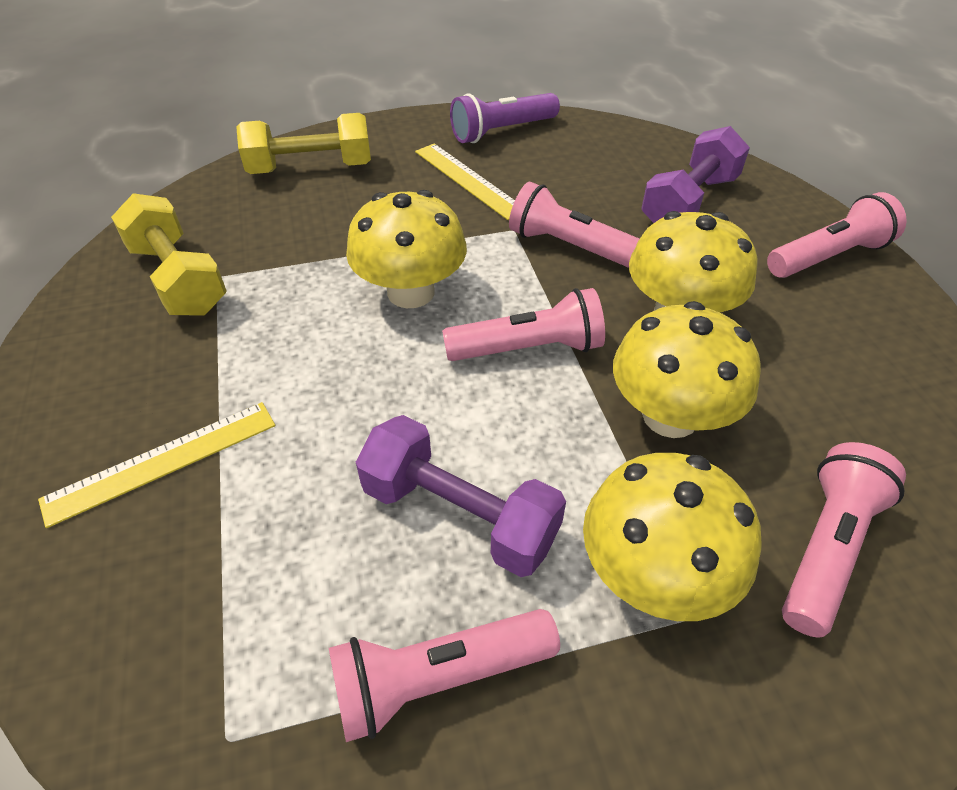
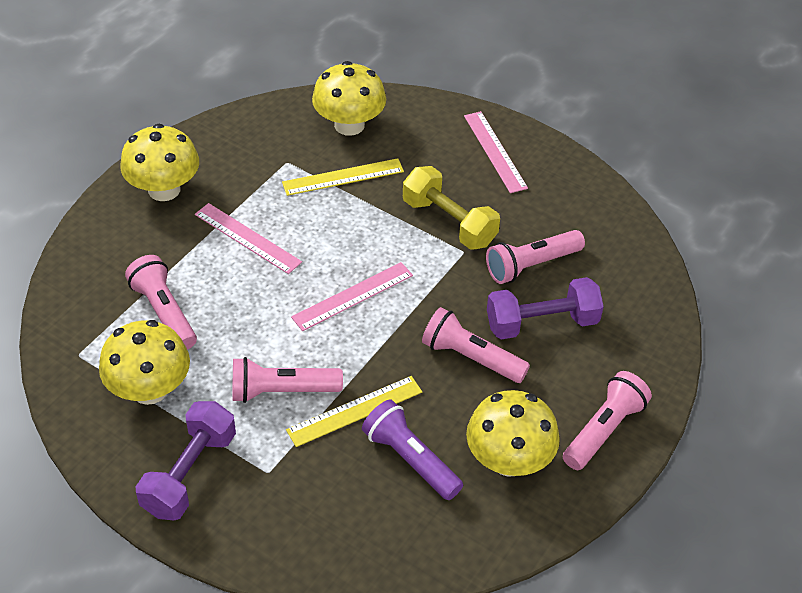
pink ruler: none = 0 -> [195,203,302,274] [291,262,413,331] [464,111,528,193] = 3
yellow dumbbell: [111,193,227,316] [236,113,371,174] = 2 -> [403,166,500,250] = 1

